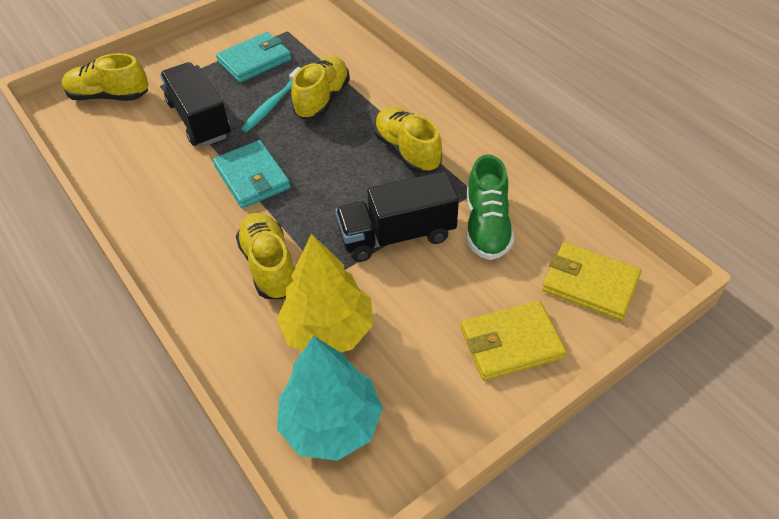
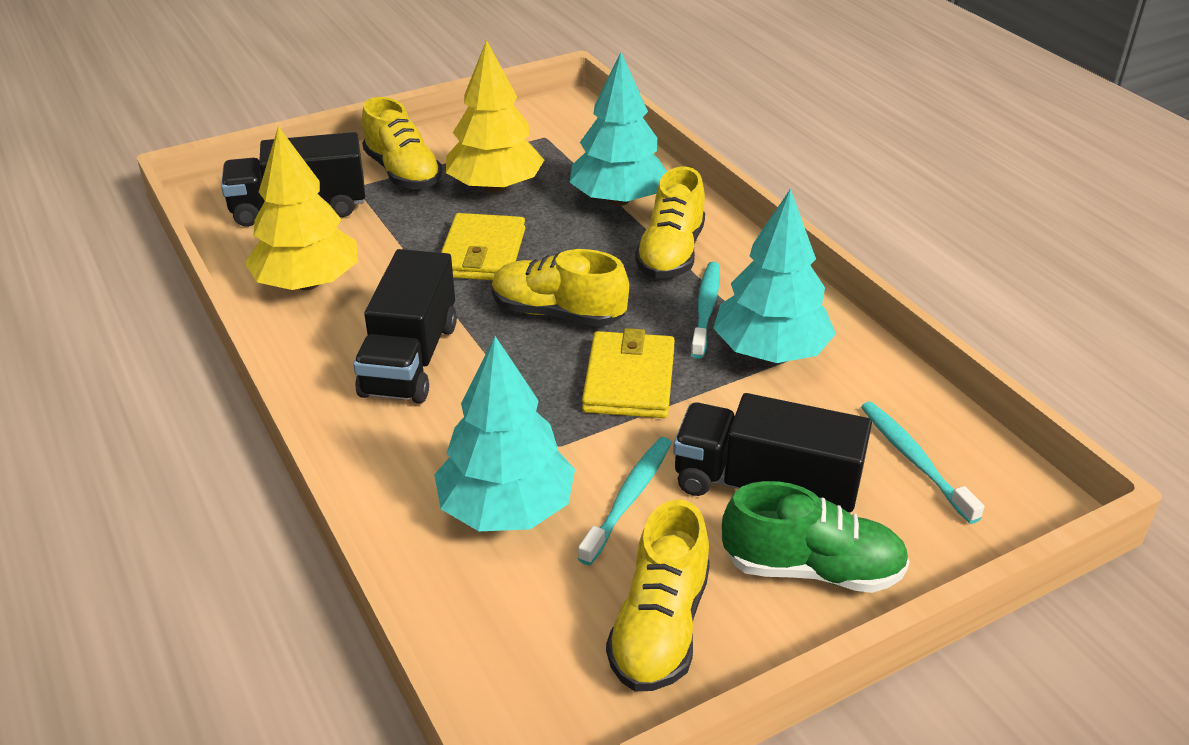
black truck: [160,62,231,147] [335,171,459,262] = 2 -> [221,132,365,227] [353,249,457,403] [673,393,872,513] = 3
turquoise toothbrush: [241,67,301,132] = 1 -> [578,437,672,565] [691,262,720,359] [861,402,984,524] = 3
turquoise tree: [277,336,383,461] = 1 -> [434,336,575,531] [570,52,667,206] [713,189,836,363] = 3
turquoise wallet: [213,140,291,208] [216,32,291,83] = 2 -> none = 0
yellow tree: [277,234,373,352] = 1 -> [245,126,358,290] [446,40,544,193] = 2

